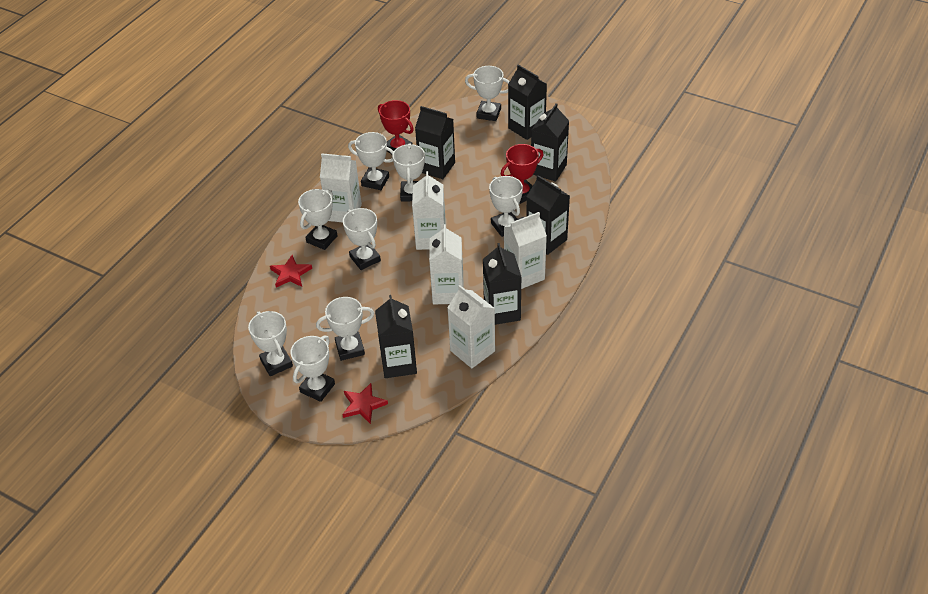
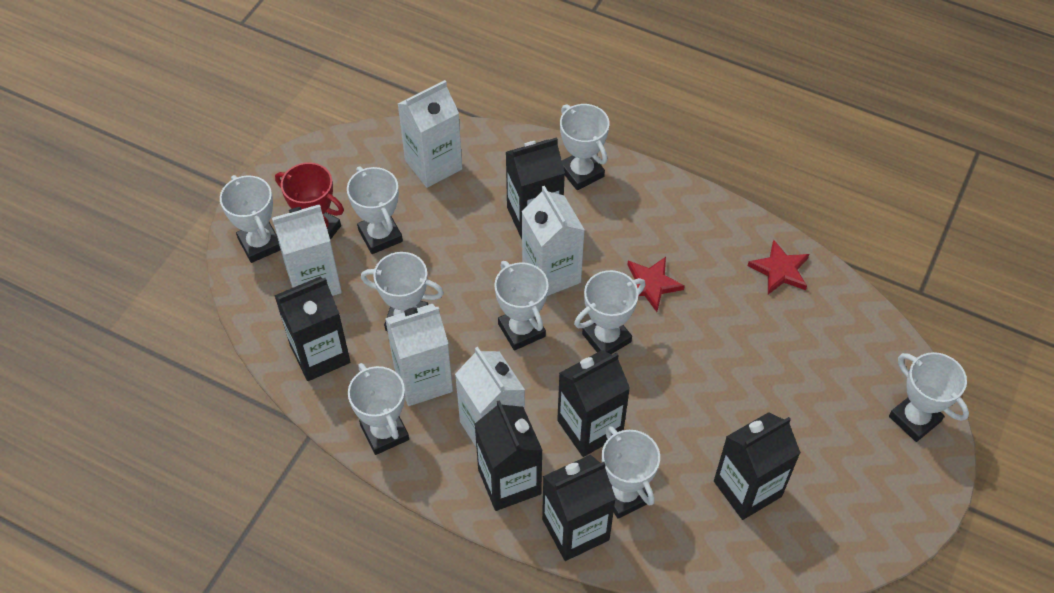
red trophy: [378,100,414,154] [501,144,543,204] = 2 -> [275,162,344,240] = 1

